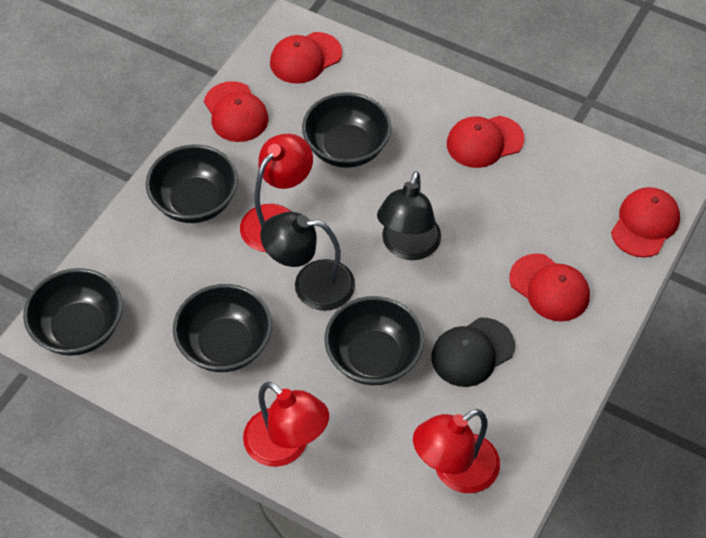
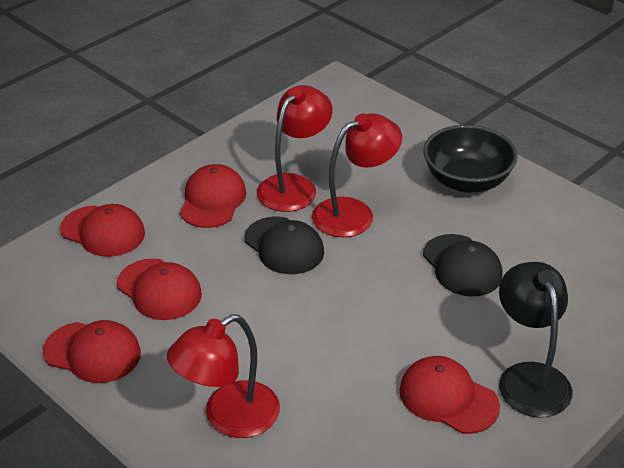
black bowl: [23,268,122,356] [146,145,238,223] [173,284,272,372] [302,92,392,168] [325,296,424,385] = 5 -> [423,125,518,193] = 1
black cap: [431,318,515,387] = 1 -> [244,217,324,274] [423,234,503,297] = 2
black lamp: [261,212,355,311] [377,171,441,260] = 2 -> [499,262,572,418] = 1

